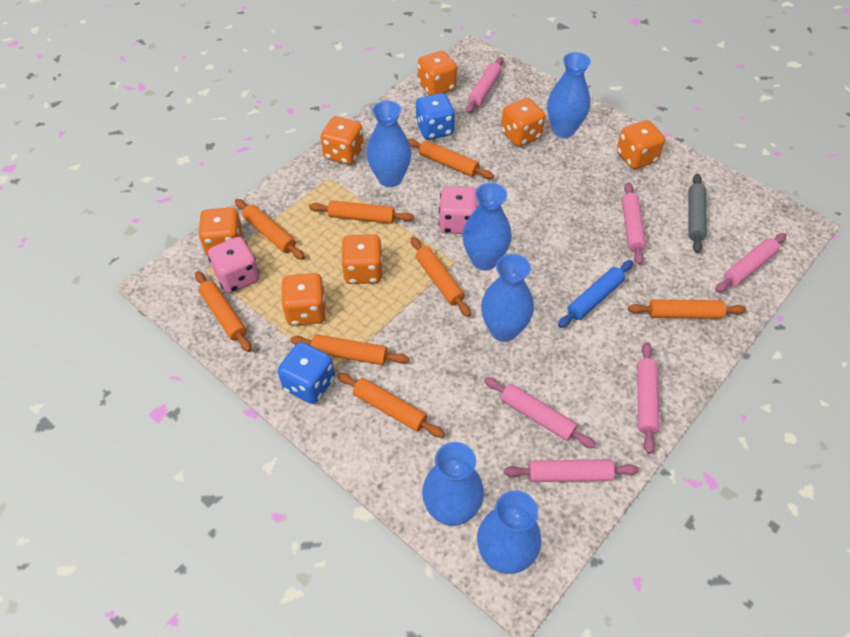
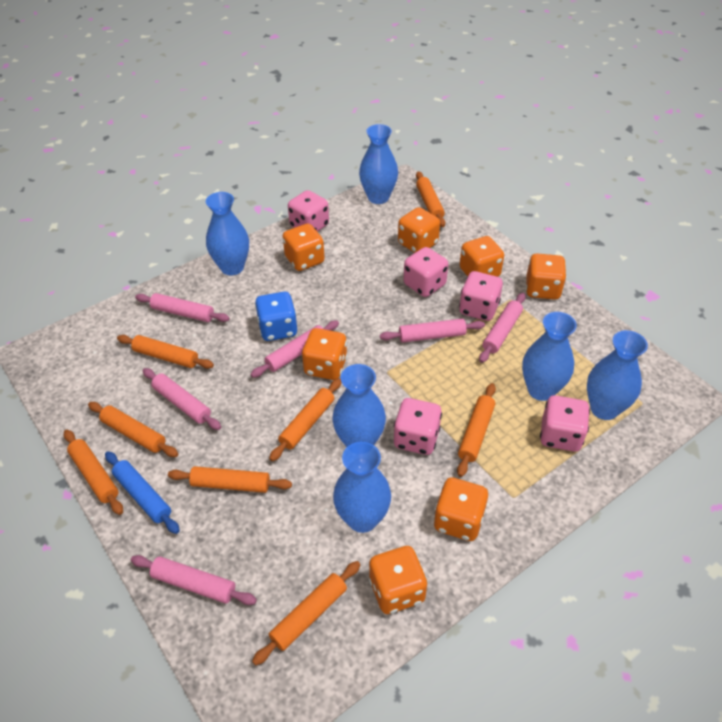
blue dice: [278,342,335,404] [416,93,455,140] = 2 -> [255,292,297,341] = 1
grey rolling pin: [688,174,707,253] = 1 -> none = 0
pink dice: [208,237,260,293] [439,186,478,234] = 2 -> [288,190,329,232] [394,398,442,455] [403,247,448,297] [459,271,503,321] [540,395,590,452] = 5

